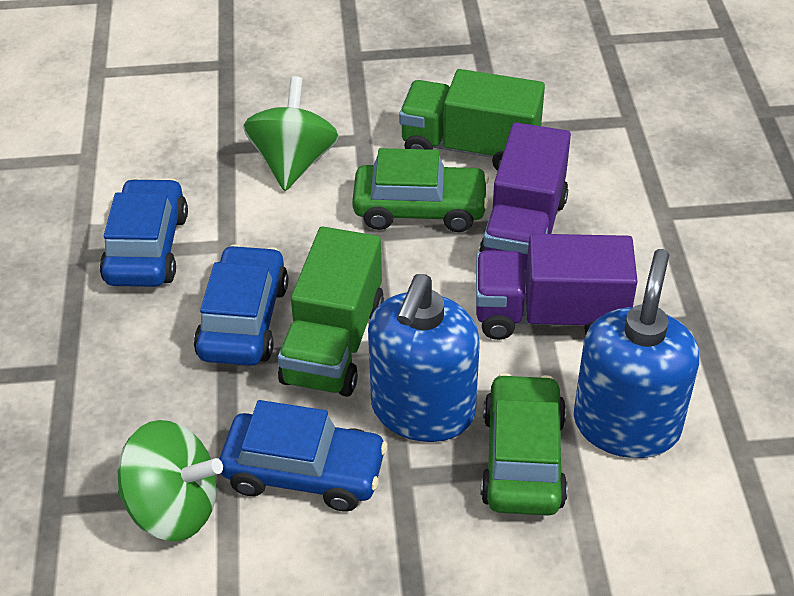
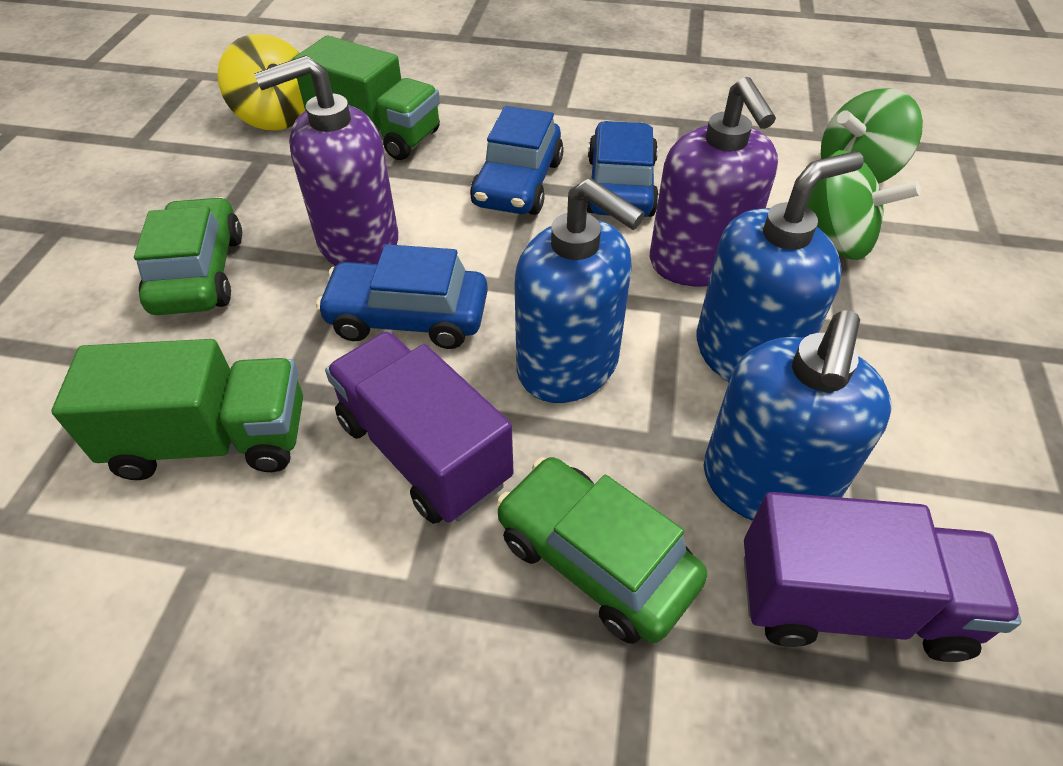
blue soap dispenser: [368,274,480,442] [574,249,699,458] = 2 -> [515,178,645,403] [697,151,864,382] [703,310,892,521] = 3
purple soap dispenser: none = 0 -> [254,55,398,266] [650,77,778,286] = 2
yellow spinning top: none = 0 -> [217,34,305,130] = 1

